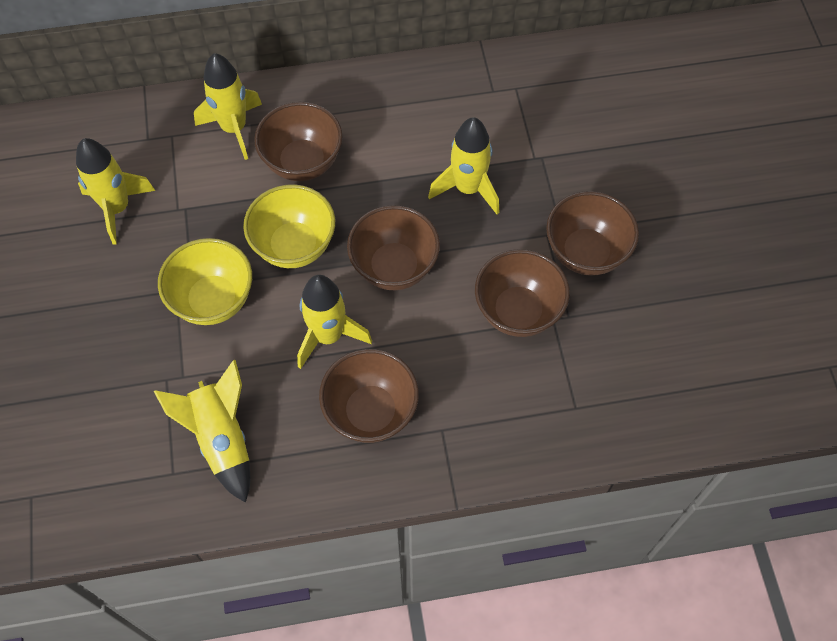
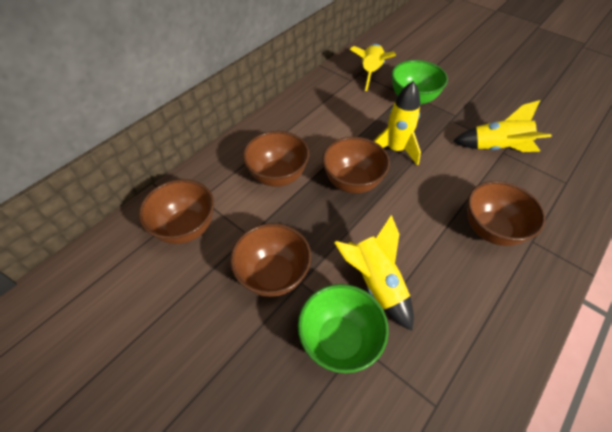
green bowl: none = 0 -> [298,284,389,373] [391,60,448,105] = 2
yellow bowl: [158,238,252,325] [243,184,335,268] = 2 -> none = 0
yellow rocket: [76,138,155,245] [154,360,250,503] [194,53,262,160] [297,275,372,369] [428,117,499,214] = 5 -> [334,215,414,331] [350,44,396,91] [374,81,421,166] [453,100,552,152] = 4

